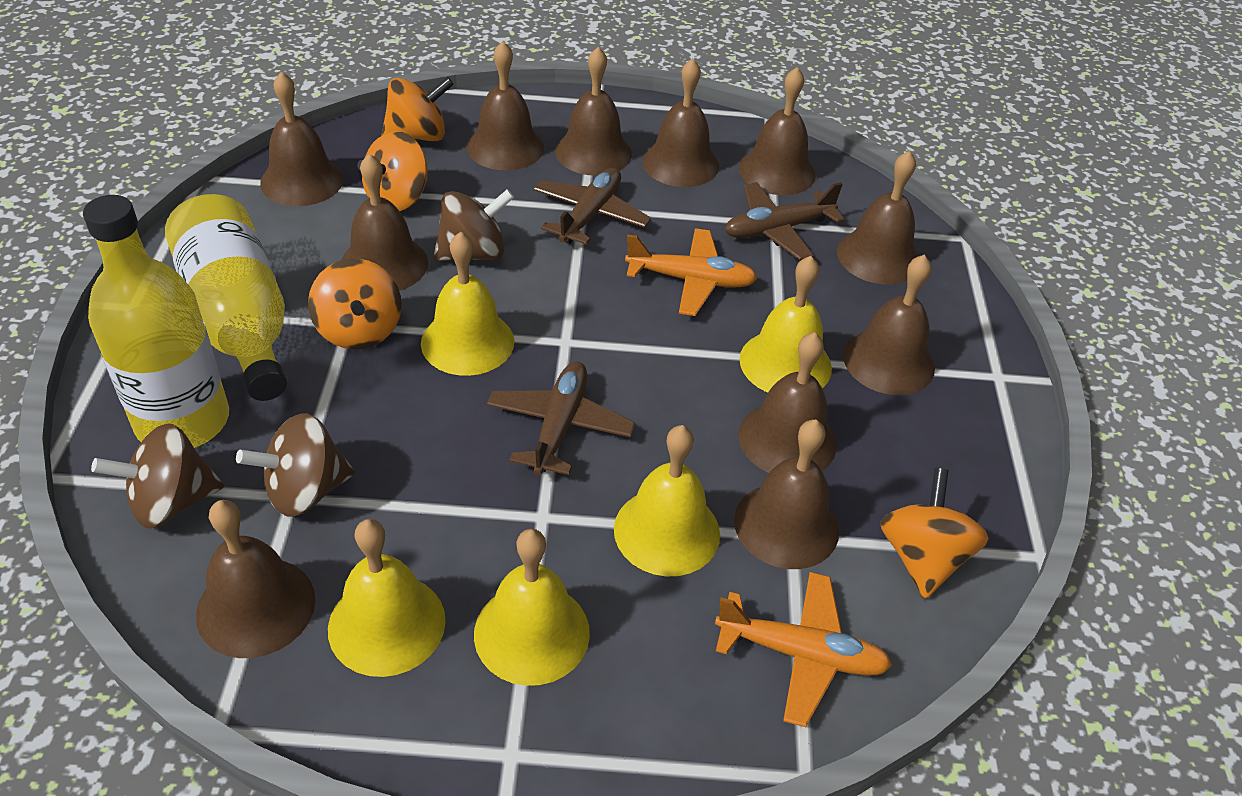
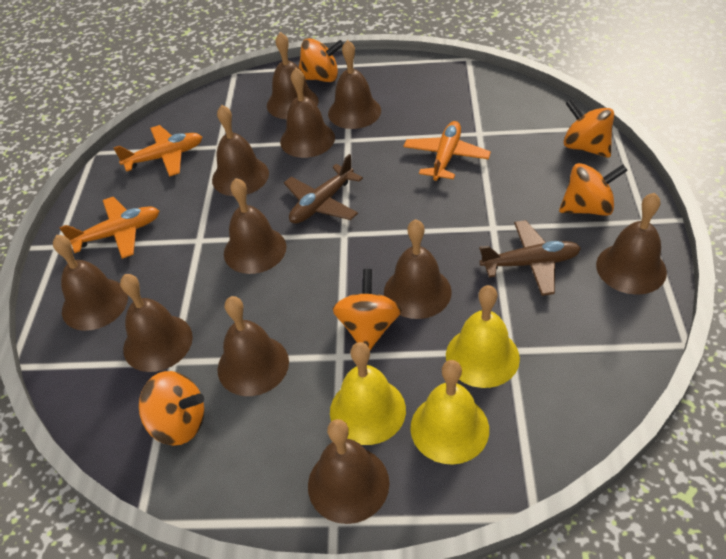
brown plane: [487,361,635,476] [534,168,651,245] [725,182,845,260] = 3 -> [284,154,363,224] [479,220,581,296] = 2
brown spinning top: [91,424,224,529] [236,413,355,517] [433,189,514,261] = 3 -> none = 0
orange plane: [625,228,757,316] [715,572,892,727] = 2 -> [59,197,160,259] [113,125,202,177] [404,121,491,181] = 3
orange spinning top: [308,259,402,350] [357,131,428,211] [381,77,454,141] [880,468,989,599] = 4 -> [139,371,204,446] [299,38,344,82] [333,269,401,351] [559,163,628,216] [564,99,614,158] = 5
yellow bell: [328,519,446,677] [421,231,514,376] [474,529,590,686] [614,425,720,577] [740,256,832,392] = 5 -> [330,342,406,445] [410,360,489,464] [446,285,520,388] = 3
yellow bottle: [83,195,229,448] [165,194,287,401] = 2 -> none = 0

